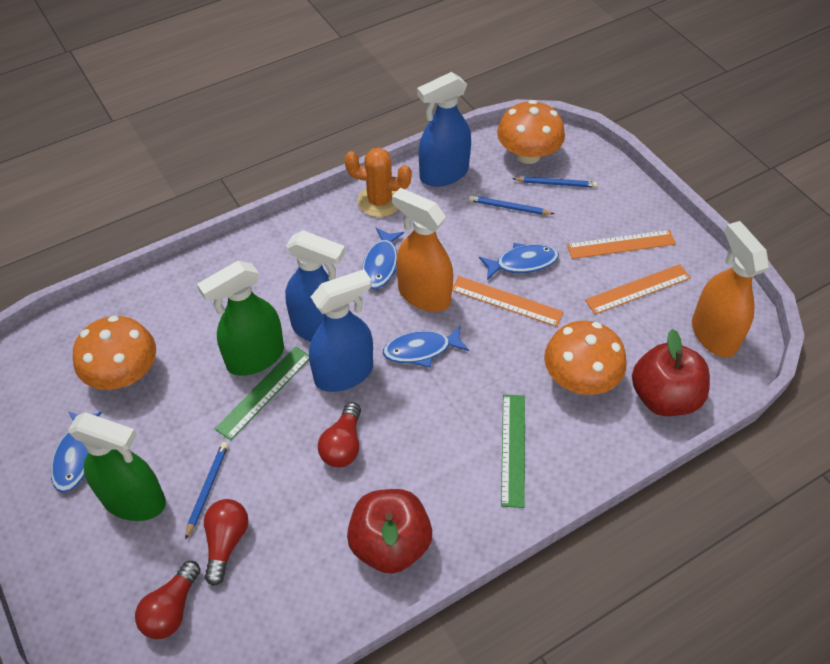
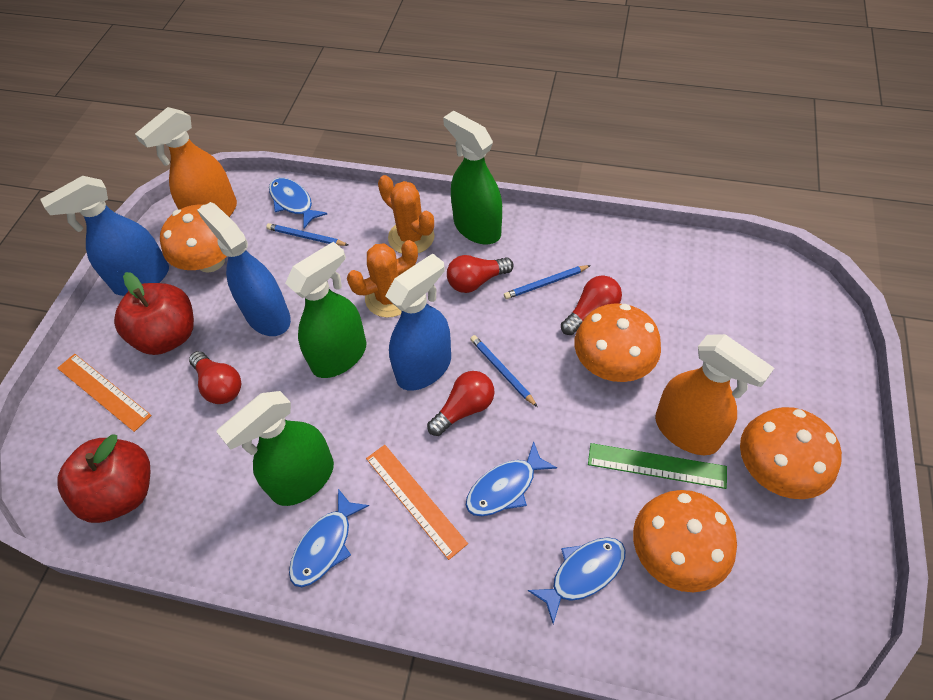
green ruler: [215,347,309,440] [501,394,525,508] = 2 -> [588,443,727,489] = 1
green spray bottle: [68,412,166,521] [197,261,284,376] = 2 -> [216,391,334,506] [285,242,367,378] [443,111,502,244] = 3
orange cactus: [345,147,412,217] = 1 -> [347,240,418,318] [378,175,435,253] = 2
orange mushroom: [73,316,156,390] [497,100,565,164] [544,321,626,395] = 3 -> [160,204,227,273] [574,303,661,382] [633,490,737,592] [740,407,842,499] = 4
orange ruler: [452,276,564,327] [567,230,676,259] [585,264,691,314] = 3 -> [57,354,152,432] [366,445,468,560] = 2
red light bulb: [135,561,201,639] [204,499,248,586] [318,402,361,467] = 3 -> [189,351,241,404] [427,371,494,436] [447,255,514,293] [561,275,622,335] = 4

